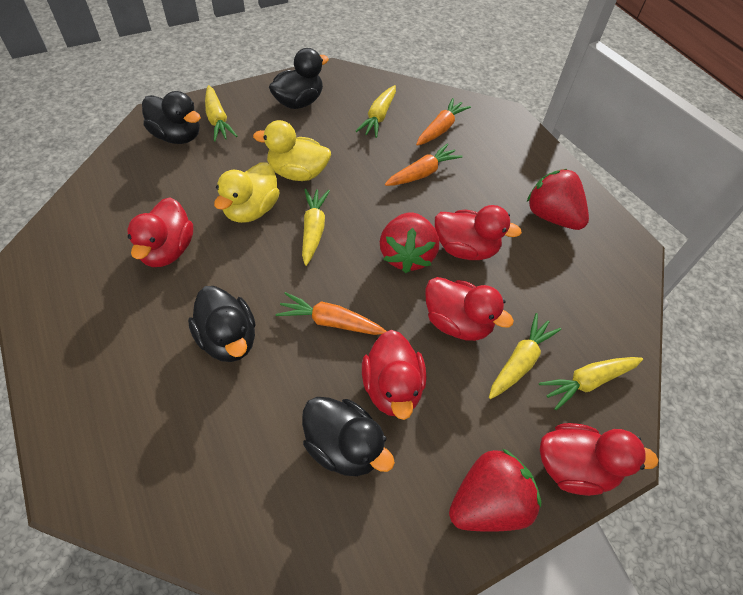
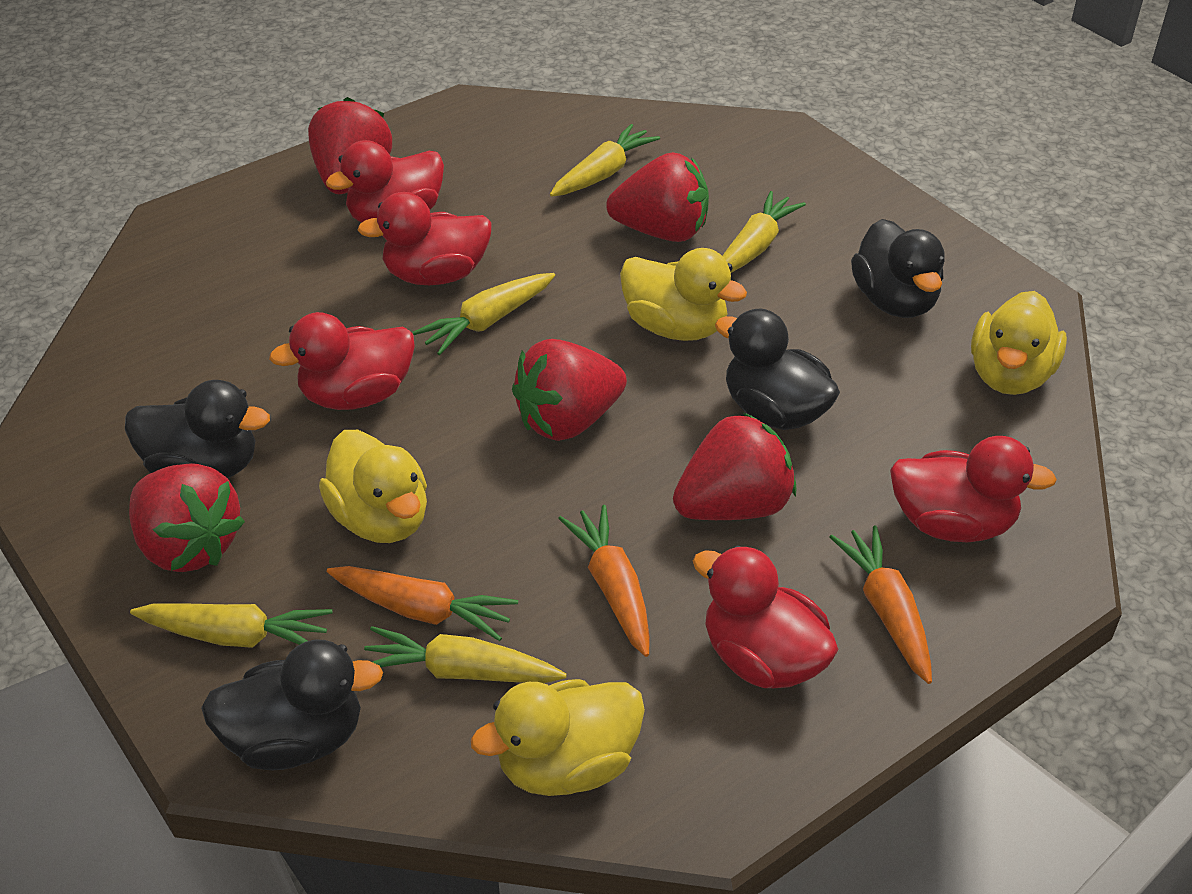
red strawberry: [380,212,439,273] [449,448,541,532] [527,169,589,230] = 3 -> [129,463,245,572] [308,97,392,194] [512,339,627,441] [606,152,709,242] [673,413,797,520] = 5
yellow duck: [214,162,280,223] [253,120,331,181] = 2 -> [319,430,427,543] [471,679,645,796] [620,248,747,341] [971,291,1067,395] = 4

